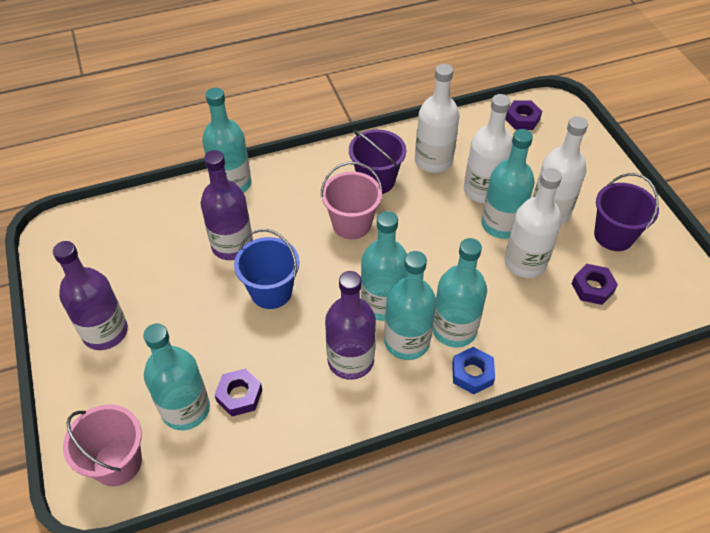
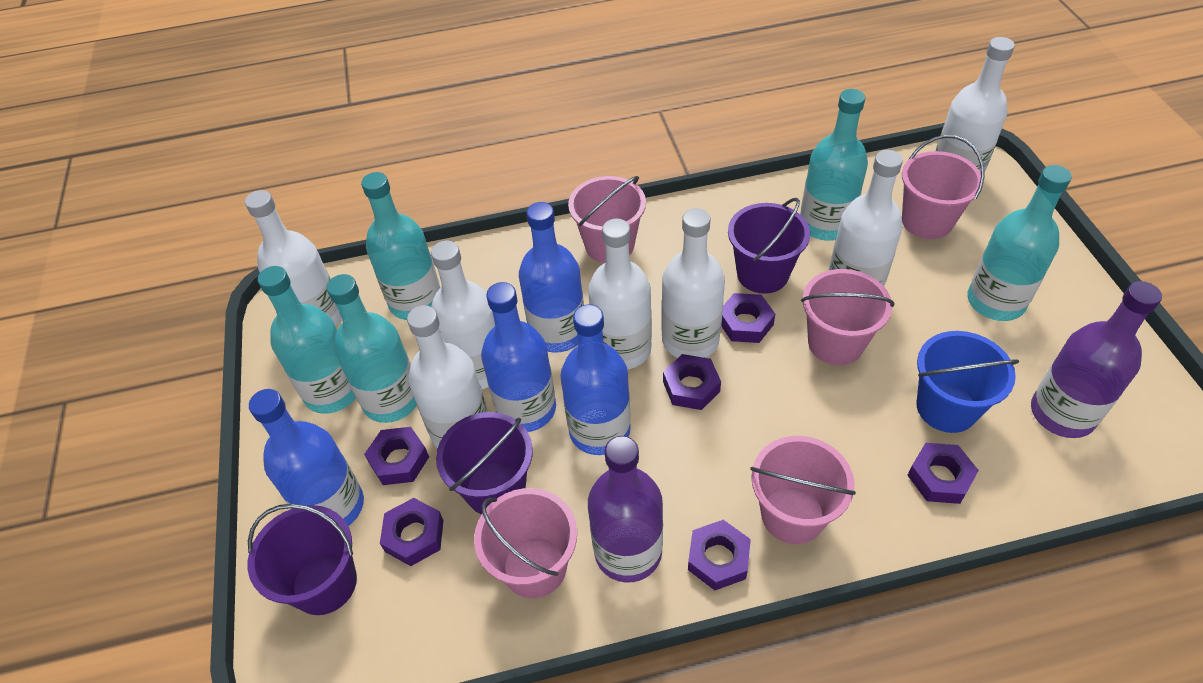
blue bottle: none = 0 -> [249,389,364,526] [481,282,556,432] [519,202,584,353] [560,304,631,455] = 4
blue nut: [452,347,495,394] = 1 -> none = 0
pink bucket: [63,404,142,486] [321,162,383,239] = 2 -> [474,488,577,598] [568,176,646,263] [750,436,856,544] [801,269,895,365] [902,135,985,239] = 5
purple bottle: [53,241,128,350] [201,150,253,260] [325,271,376,380] = 3 -> [588,436,663,583] [1031,281,1162,438] = 2
purple bucket: [349,129,406,194] [594,173,659,251] = 2 -> [248,504,357,615] [436,412,533,515] [728,198,810,294] = 3
purple nut: [214,369,262,416] [505,100,542,130] [571,264,618,305] = 3 -> [364,427,429,485] [380,498,444,566] [663,354,721,410] [688,520,751,590] [721,293,775,343] [907,443,979,504] = 6
turquoise bottle: [143,323,210,430] [202,88,251,193] [361,211,407,321] [384,251,436,360] [432,238,487,347] [481,129,535,239] = 6 -> [258,266,356,414] [327,274,417,423] [361,172,440,320] [800,89,868,241] [967,165,1072,321] = 5
white bottle: [415,64,459,173] [464,94,513,203] [504,168,562,278] [533,116,588,224] = 4 -> [245,190,342,326] [407,305,488,448] [431,241,495,389] [588,218,652,370] [661,208,725,358] [829,150,903,286] [935,37,1015,173] = 7

